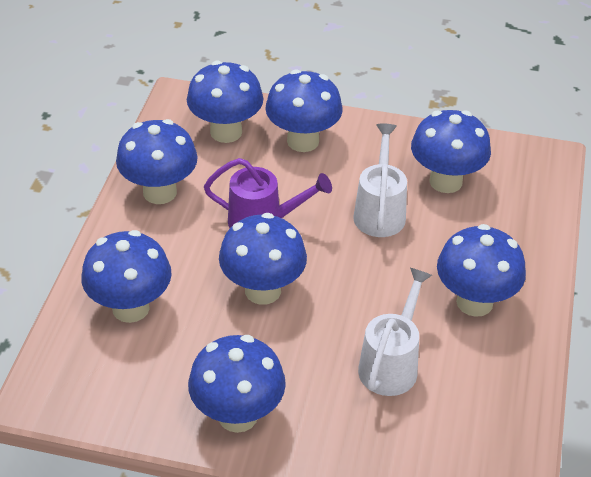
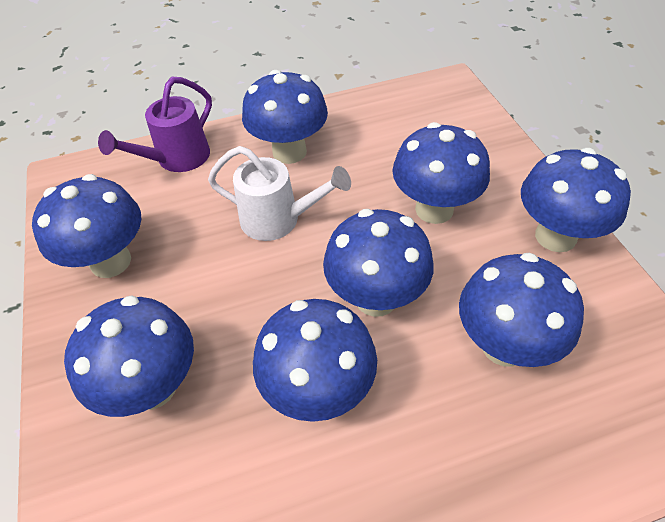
white watering can: [353,124,407,237] [358,268,432,396] = 2 -> [208,146,351,241] = 1

